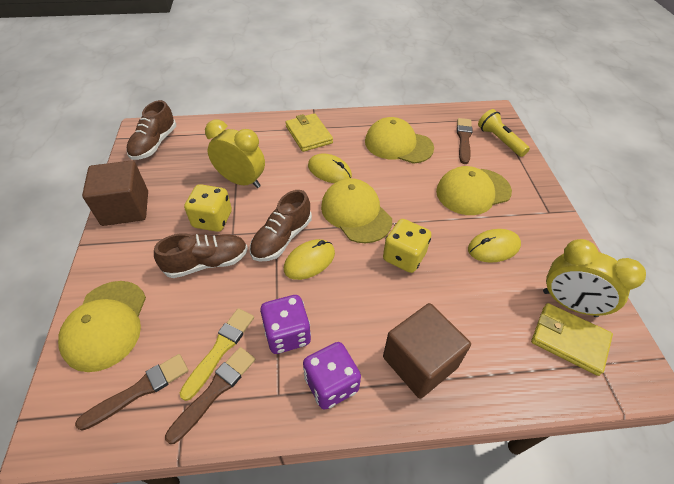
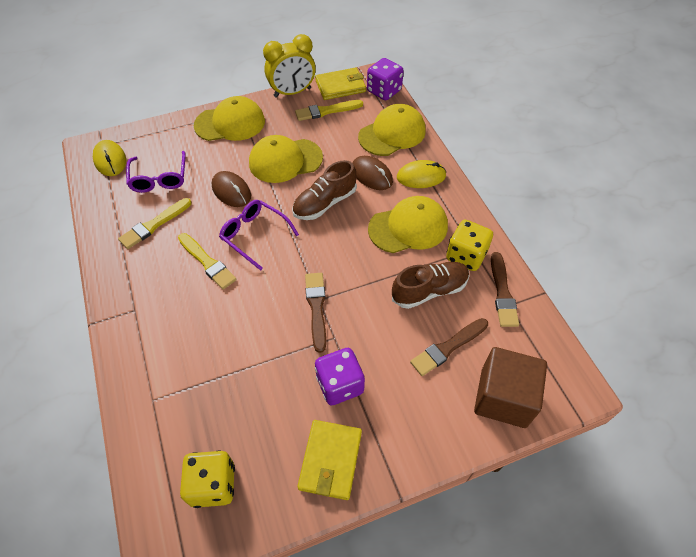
brown cube: [82,160,148,226] [383,303,471,399] = 2 -> [474,347,547,428] = 1
brown mouse: none = 0 -> [212,171,251,207] [353,156,393,190] = 2
brown shoe: [126,100,176,160] [154,233,248,278] [250,190,312,262] = 3 -> [292,160,357,220] [392,262,469,309] = 2
purple glasses: none = 0 -> [126,151,186,193] [219,200,299,271] = 2
yellow brush: [180,308,254,401] = 1 -> [118,198,191,249] [178,233,237,289] [295,100,363,121] = 3
yellow clock: [205,120,265,188] [543,239,646,317] = 2 -> [263,34,316,97] = 1
yellow flashlight: [478,109,530,157] = 1 -> none = 0
yellow mouse: [284,239,335,280] [308,153,352,183] [468,229,521,263] = 3 -> [93,140,126,176] [397,160,446,188] = 2

